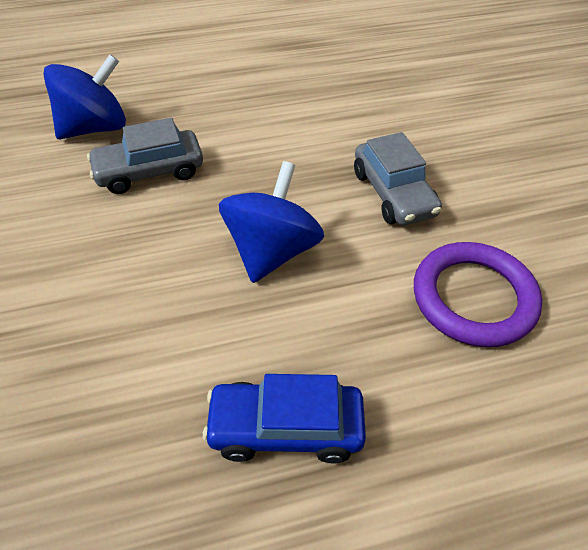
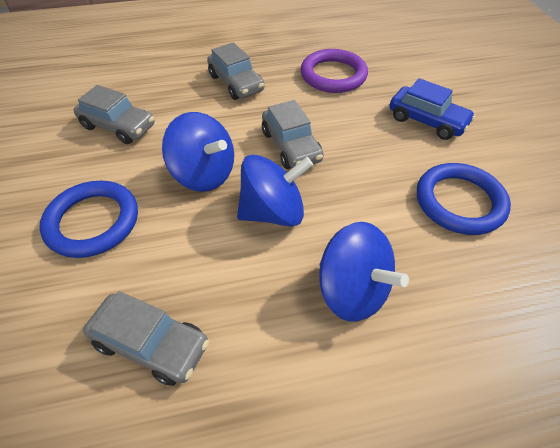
blue ring: none = 0 -> [39,181,138,258] [417,163,511,235] = 2
blue spinning top: [43,54,126,139] [219,161,324,283] = 2 -> [162,112,234,192] [237,155,313,227] [319,222,409,322] = 3
grey car: [87,118,203,194] [354,132,442,225] = 2 -> [74,85,155,144] [83,291,209,386] [207,42,265,100] [262,100,324,169] = 4

